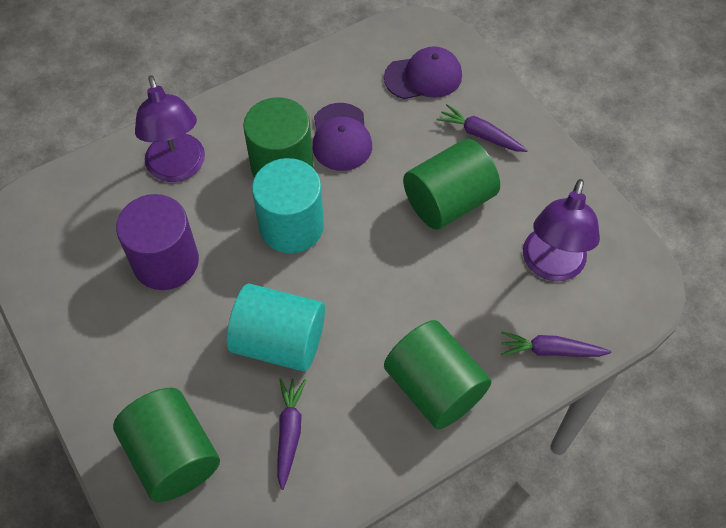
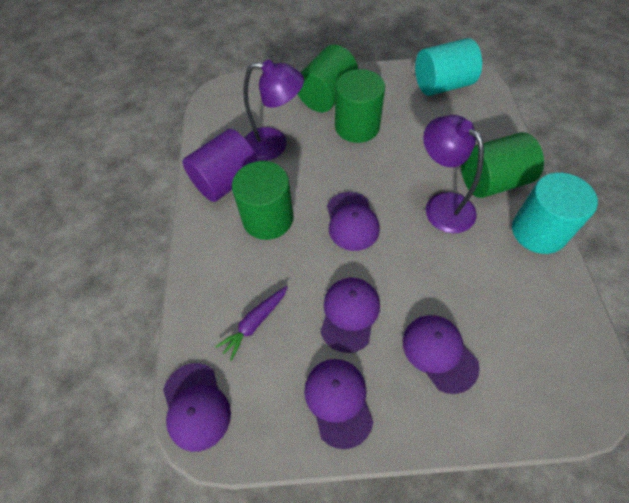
purple cap: [312,103,372,171] [384,46,462,99] = 2 -> [163,363,231,452] [304,359,374,449] [320,278,380,353] [327,192,380,251] [403,315,479,394] = 5
purple carrot: [277,378,306,490] [437,104,528,152] [501,332,612,357] = 3 -> [215,286,288,361] = 1

